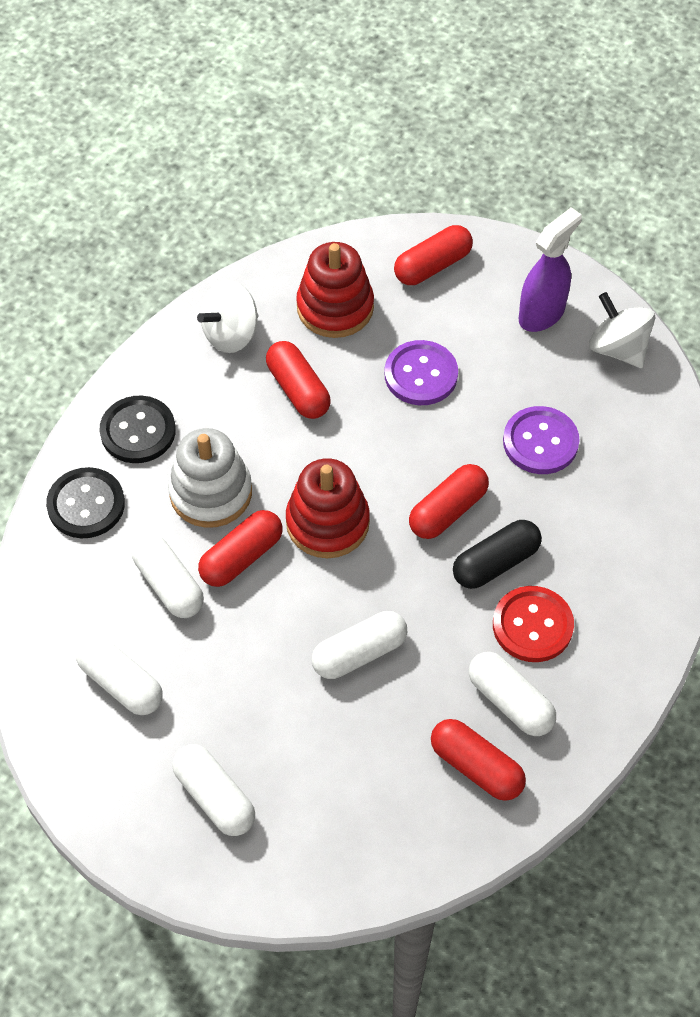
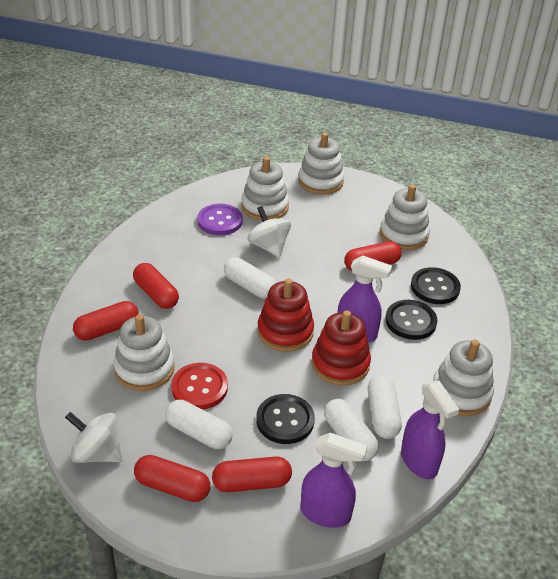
black button: [46,467,125,538] [100,396,176,463] = 2 -> [256,394,315,444] [385,300,438,340] [411,267,461,304] = 3
black capsule: [453,520,542,589] = 1 -> none = 0
purple button: [384,340,458,405] [503,406,580,474] = 2 -> [197,204,243,235] = 1
purple spray bottle: [519,207,582,332] = 1 -> [301,433,367,528] [337,256,392,343] [401,381,459,479] = 3
white capsule: [76,636,163,715] [131,534,204,618] [172,744,255,836] [312,611,407,679] [469,652,556,736] = 5 -> [165,400,233,449] [224,257,276,299] [324,399,379,461] [368,375,402,439] = 4
white stacking toy: [168,428,252,528] = 1 -> [114,314,175,391] [241,157,289,221] [298,132,344,194] [380,184,430,250] [433,340,494,416] = 5

